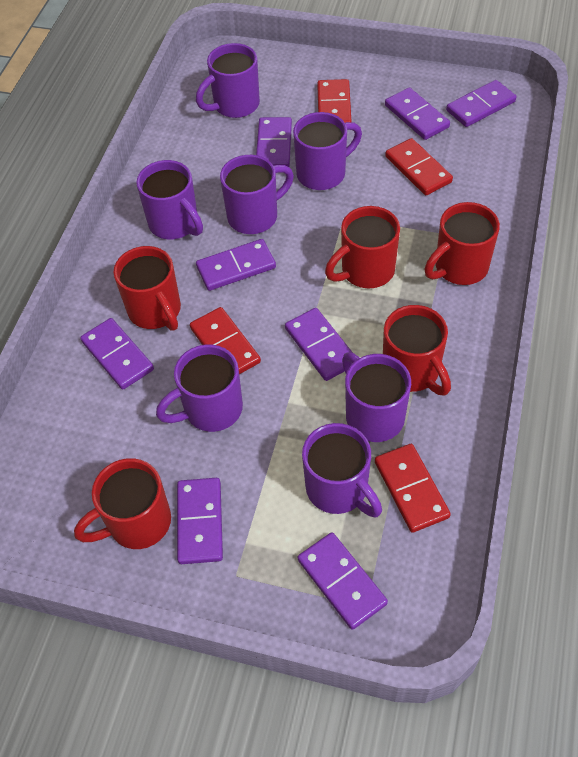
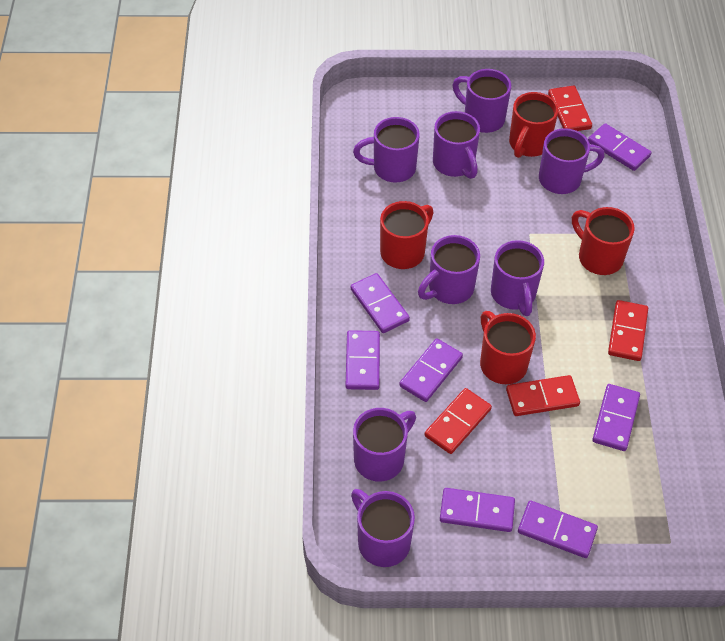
purple domino: [80,318,154,390] [177,478,223,564] [196,239,276,291] [256,117,292,167] [285,308,353,381] [298,532,388,630] [385,87,450,140] [446,80,516,127] = 8 -> [346,330,380,390] [351,273,410,333] [399,338,463,402] [440,488,515,532] [518,500,598,558] [588,123,651,171] [592,384,640,451] = 7
purple mug: [136,160,203,239] [156,344,243,432] [196,43,260,118] [220,155,294,234] [293,112,362,190] [302,423,382,517] [342,352,411,442] = 7 -> [351,489,415,567] [353,117,420,183] [353,408,416,482] [418,235,480,304] [433,111,480,179] [453,69,511,133] [491,240,544,316] [539,128,605,194] = 8
red mug: [74,458,171,549] [114,246,181,331] [325,206,400,288] [383,305,451,396] [424,202,500,285] = 5 -> [380,201,434,269] [480,311,536,384] [509,92,558,158] [572,207,635,275] = 4

